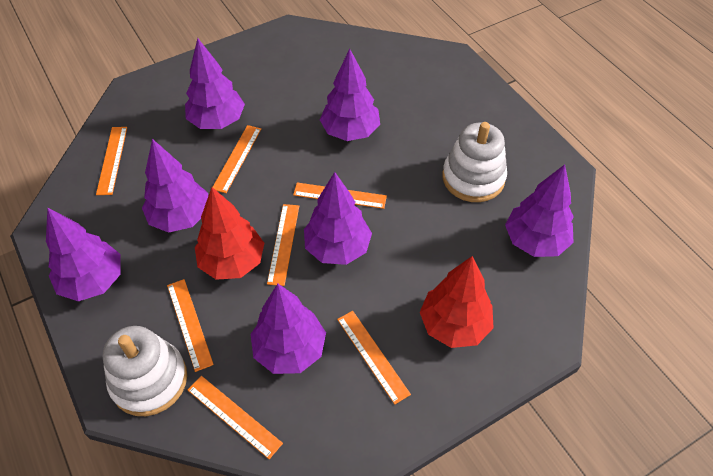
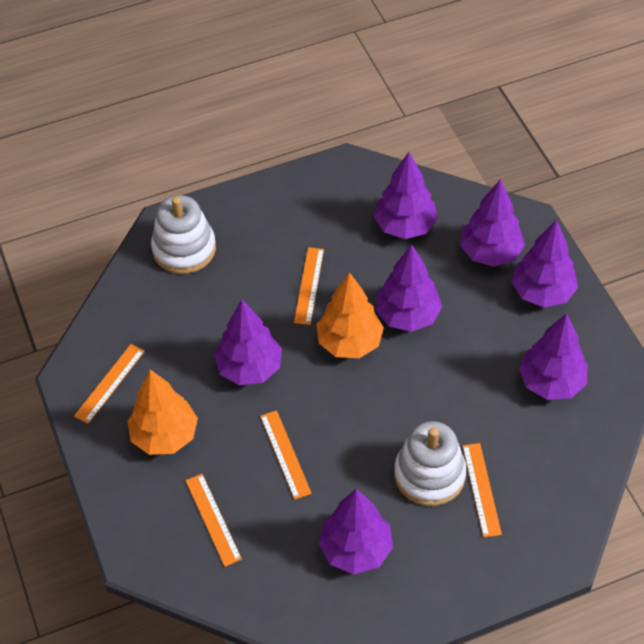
orange ruler: [96,127,127,195] [167,279,214,372] [188,376,283,459] [213,125,261,193] [267,204,299,286] [293,182,387,209] [337,311,411,404] = 7 -> [74,344,145,424] [185,474,242,567] [260,410,312,500] [294,247,324,325] [462,443,502,538] = 5
orange tree: none = 0 -> [128,370,198,455] [317,272,384,358] = 2
red tree: [195,187,264,280] [420,256,494,348] = 2 -> none = 0

